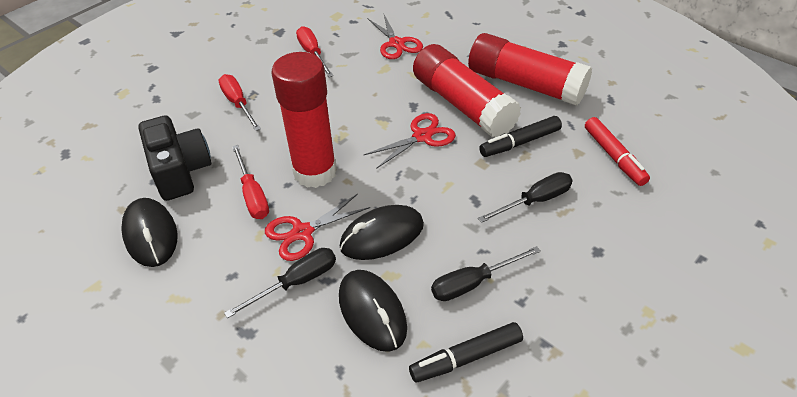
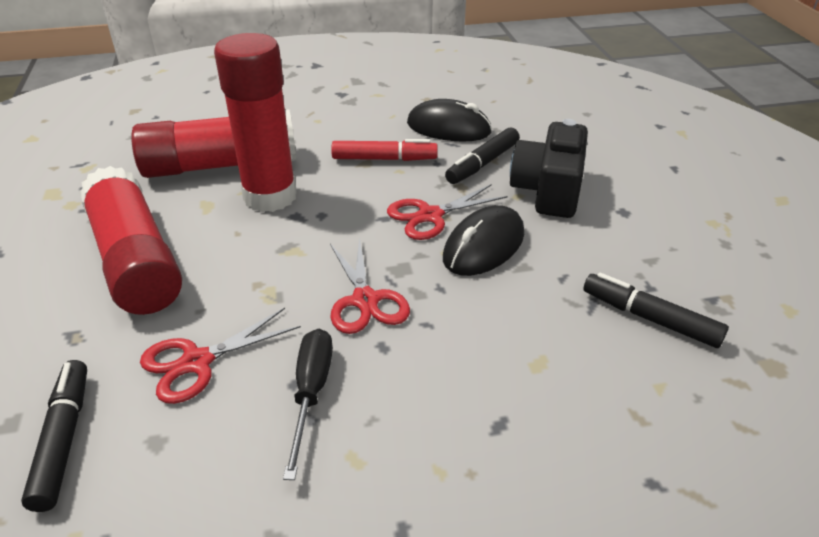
black marker: [409,322,523,383] [479,116,562,157] = 2 -> [21,360,87,512] [445,127,520,184] [583,273,729,348] = 3
black mouse: [121,198,177,267] [339,270,407,352] [340,205,424,260] = 3 -> [407,99,492,142] [443,205,524,276] = 2
black screwdriver: [224,248,336,318] [431,246,541,301] [478,172,573,223] = 3 -> [283,329,333,480] = 1
red screwdriver: [219,74,261,131] [232,145,269,219] [296,26,333,77] = 3 -> none = 0

